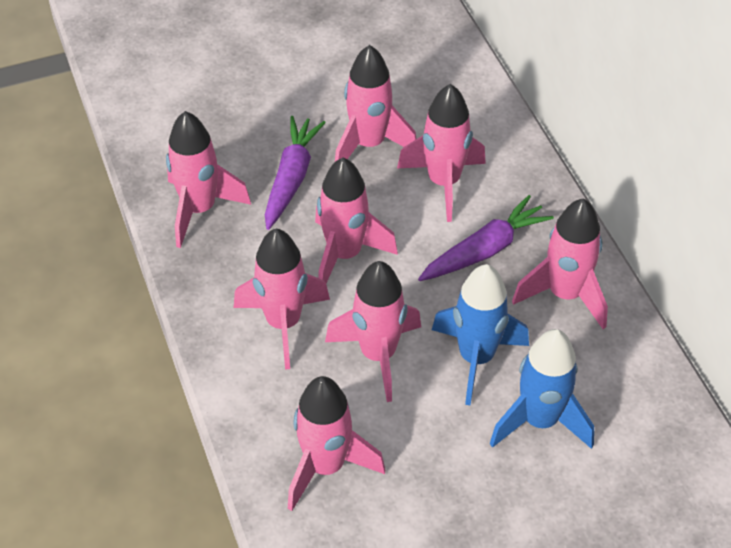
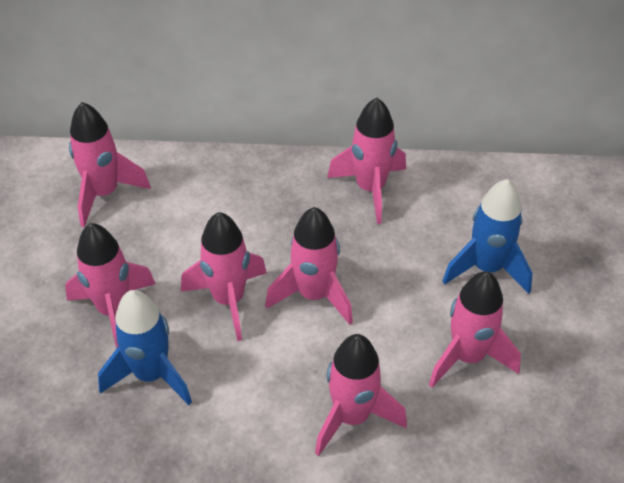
pink rocket: [166,111,251,248] [234,228,330,370] [288,376,385,511] [315,158,398,283] [325,261,421,402] [335,45,416,162] [397,84,486,222] [512,198,608,329] = 8 -> [65,223,156,348] [69,102,151,227] [181,212,267,341] [265,207,353,325] [315,334,407,456] [327,98,406,224] [429,271,521,387] = 7
purple carrot: [265,116,326,230] [418,195,554,281] = 2 -> none = 0

